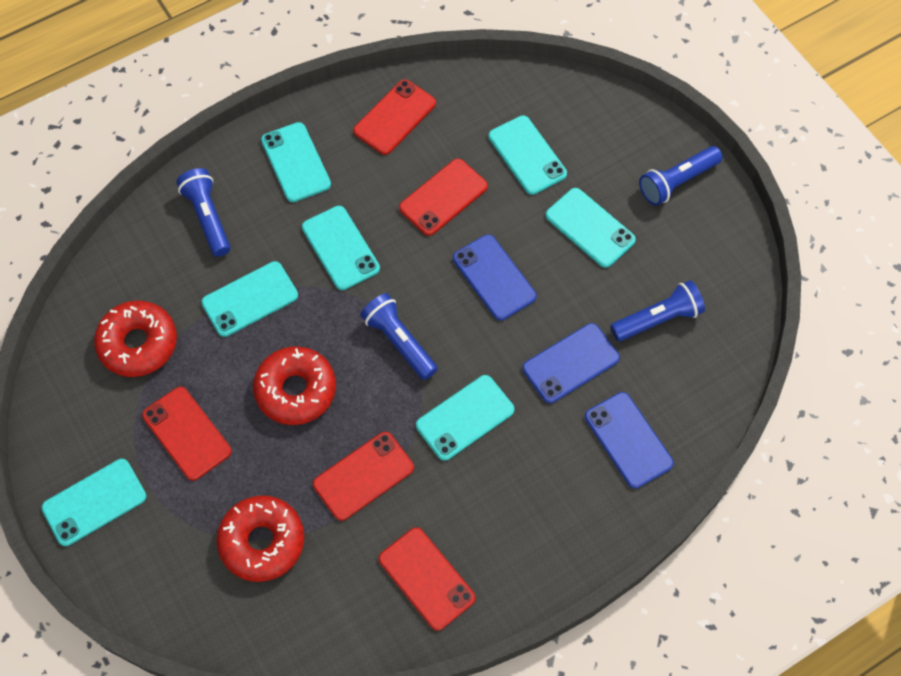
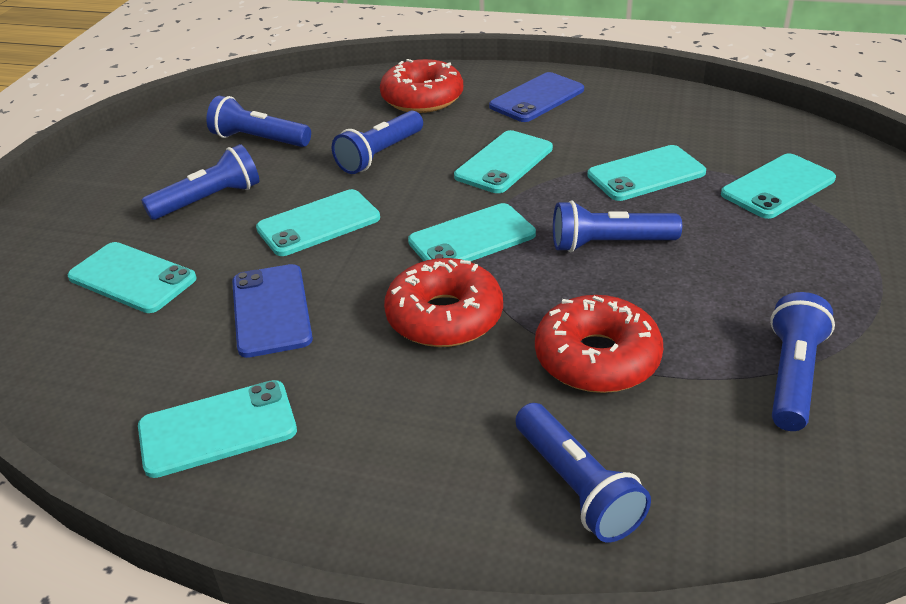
blue flashlight: [176,168,231,257] [360,293,438,380] [610,280,705,341] [639,146,722,206] = 4 -> [141,144,259,220] [206,96,311,147] [332,111,423,174] [515,403,651,542] [553,201,682,252] [770,292,835,431] = 6
blue phone: [453,234,537,320] [522,323,620,403] [585,392,674,489] = 3 -> [232,264,313,358] [489,72,584,122] = 2
red phone: [142,387,232,481] [313,432,414,521] [353,79,436,155] [379,527,475,631] [399,159,488,236] = 5 -> none = 0

